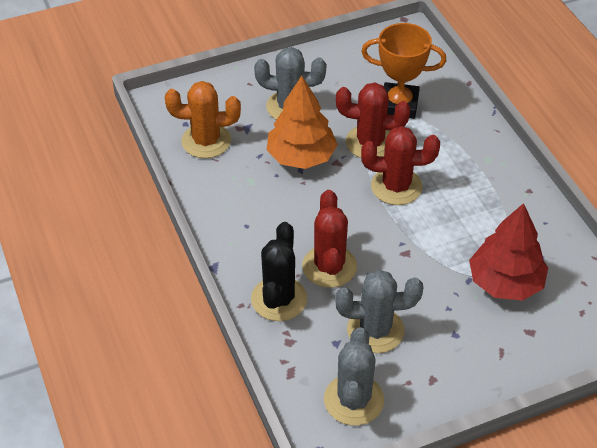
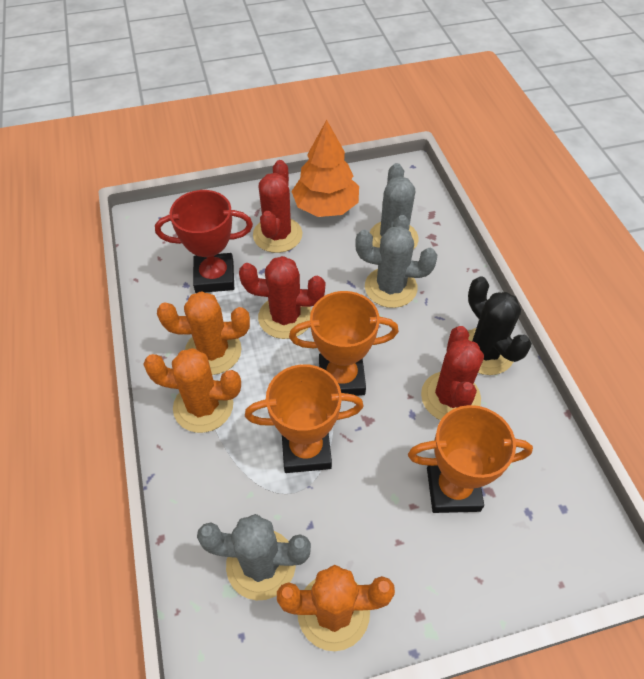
orange cactus: [165,81,241,158] = 1 -> [143,348,241,433] [157,291,250,375] [277,565,395,651] = 3
orange trophy: [361,23,447,119] = 1 -> [245,364,364,473] [289,291,399,396] [408,405,533,513] = 3
red tree: [469,203,548,300] = 1 -> none = 0
red trophy: none = 0 -> [155,190,253,293] = 1

